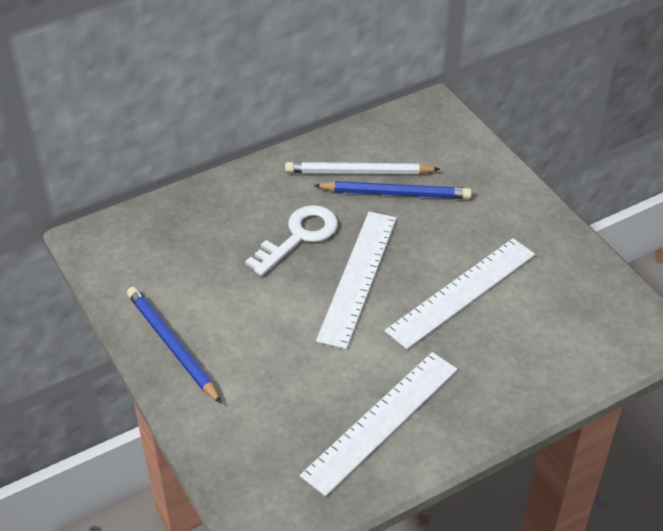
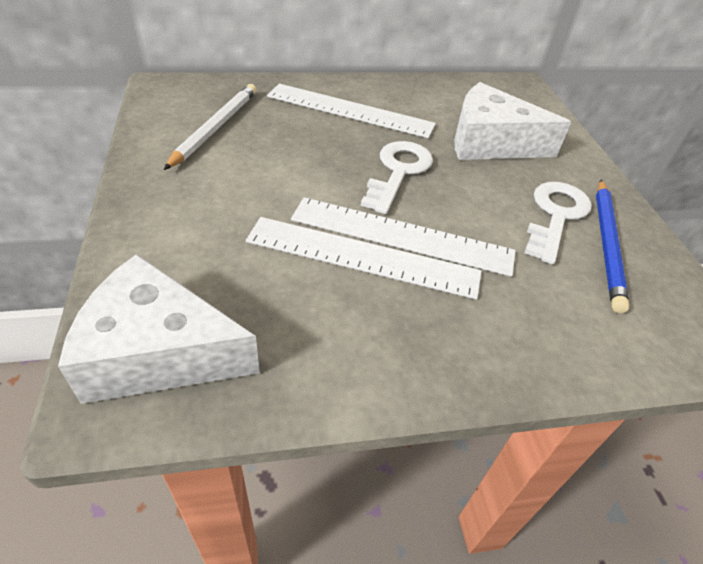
blue pencil: [127,287,222,404] [313,181,472,199] = 2 -> [596,180,629,313] = 1
white cheese: none = 0 -> [58,254,260,404] [454,82,571,160] = 2
white key: [245,205,338,276] = 1 -> [361,141,433,214] [525,182,592,264] = 2

